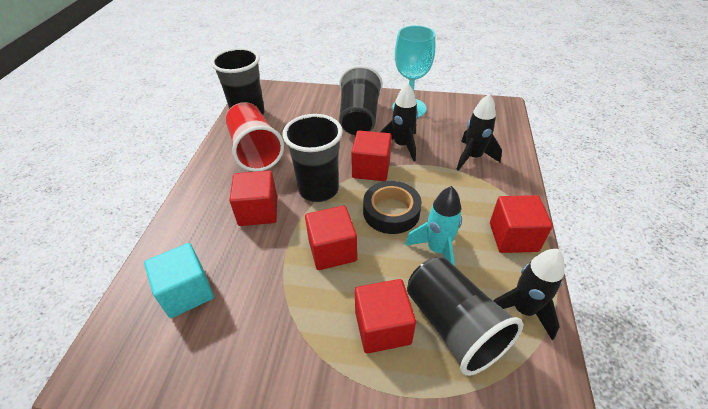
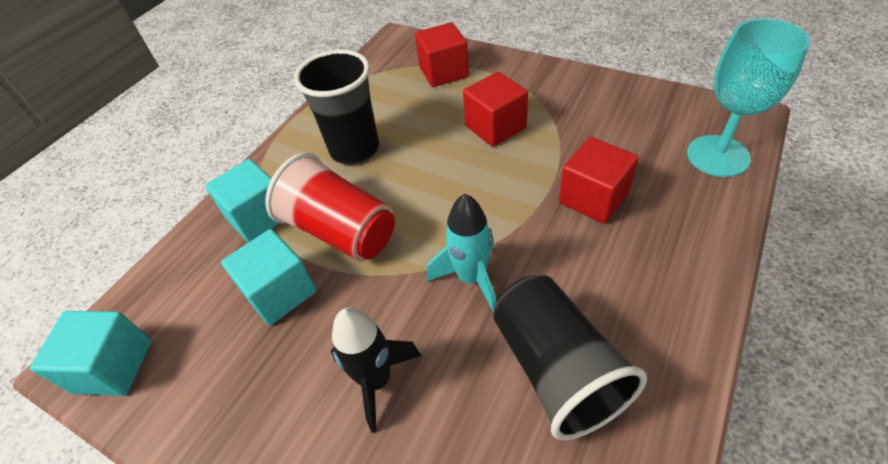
black cup: [211,48,265,115] [282,114,343,202] [339,65,383,135] [407,257,523,376] = 4 -> [294,49,379,165] [493,275,647,440] = 2
black rocket: [380,83,418,161] [456,94,502,171] [493,249,564,340] = 3 -> [331,308,421,433] = 1
black tape: [363,181,422,234] = 1 -> none = 0
red cube: [229,171,277,226] [305,206,357,270] [351,131,392,181] [355,279,416,354] [490,195,553,253] = 5 -> [415,22,469,87] [463,72,528,147] [559,137,639,224] = 3
turquoise cube: [144,243,214,318] = 1 -> [30,311,151,396] [205,159,279,243] [221,229,316,325] = 3

